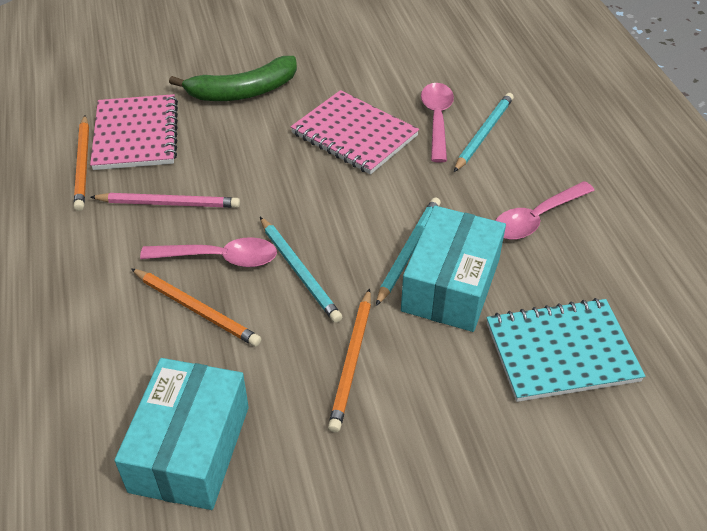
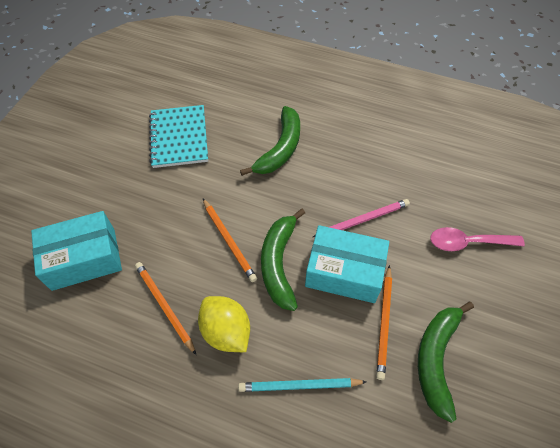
green banana: [169,56,297,101] = 1 -> [240,106,300,176] [261,209,305,311] [418,302,474,423] = 3
pink notebook: [90,94,178,170] [291,90,419,175] = 2 -> none = 0
pink spoon: [140,237,277,267] [421,83,454,163] [495,181,595,240] = 3 -> [430,227,525,251] = 1
turquoise pencil: [260,217,342,323] [376,198,441,306] [454,93,514,172] = 3 -> [238,378,367,392] = 1
yellow lemon: none = 0 -> [198,296,250,352] = 1

